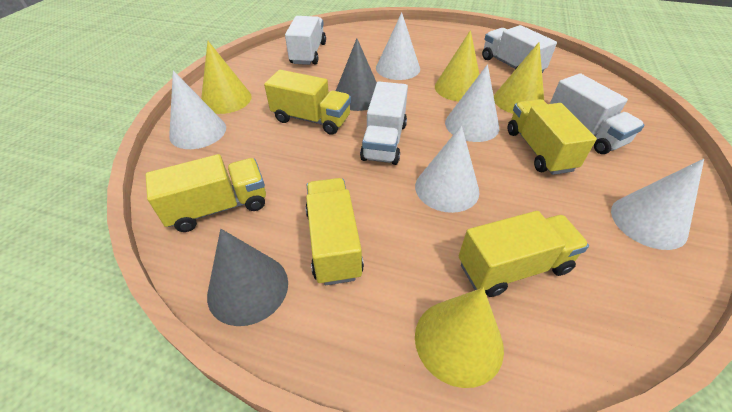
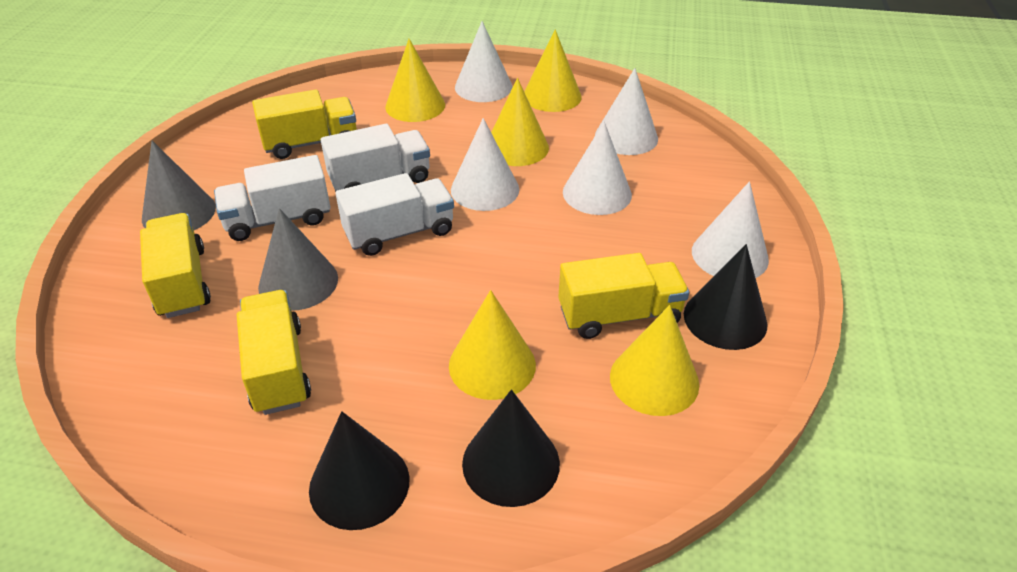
black cone: none = 0 -> [309,411,410,530] [462,389,560,507] [684,244,768,350] = 3
white truck: [285,16,326,65] [360,81,408,165] [482,25,557,73] [550,73,645,154] = 4 -> [214,155,331,241] [321,124,430,192] [336,173,454,256] = 3
yellow cone: [201,41,252,114] [415,288,504,388] [435,30,479,101] [494,42,544,114] = 4 -> [385,39,445,122] [449,290,536,400] [491,78,549,166] [524,29,582,112] [610,305,699,416] = 5
yellow truck: [146,154,266,232] [264,70,351,135] [305,178,364,285] [459,211,589,297] [508,99,597,175] = 5 -> [140,213,211,318] [237,290,311,415] [252,89,357,159] [558,253,689,339] = 4

